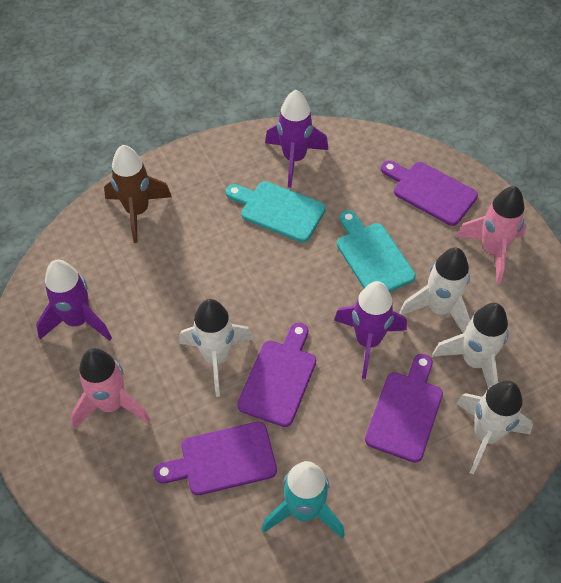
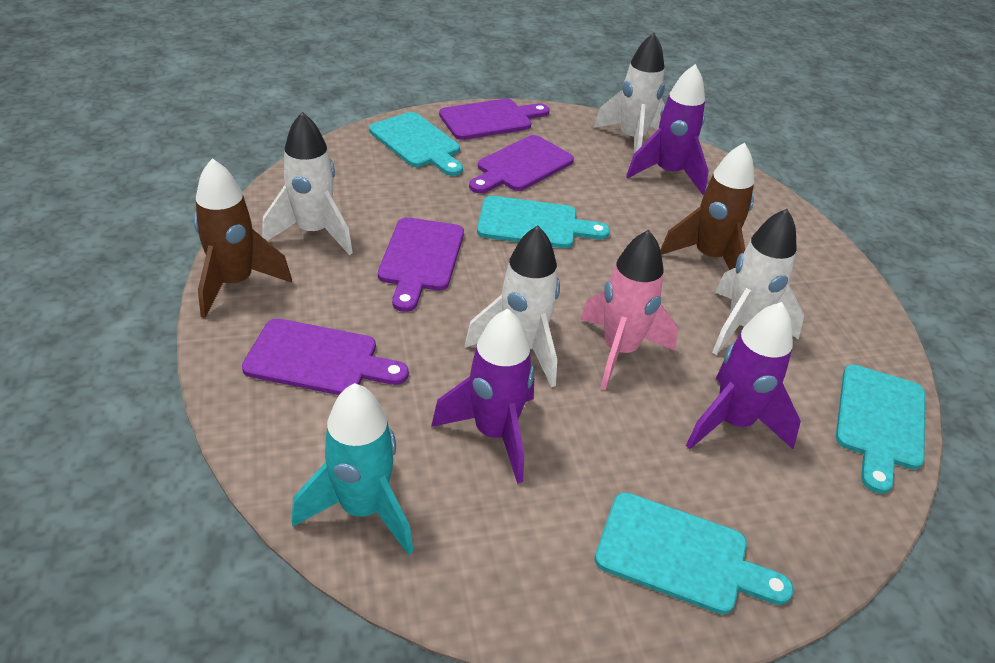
brown rocket: [104,145,172,243] = 1 -> [194,158,292,318] [660,142,754,270] = 2
pink rocket: [70,348,150,429] [456,186,527,284] = 2 -> [580,230,678,390] = 1
turquoise cutting board: [226,181,326,242] [337,210,416,292] = 2 -> [369,112,463,176] [477,196,610,248] [595,492,793,615] [836,365,925,494] = 4

